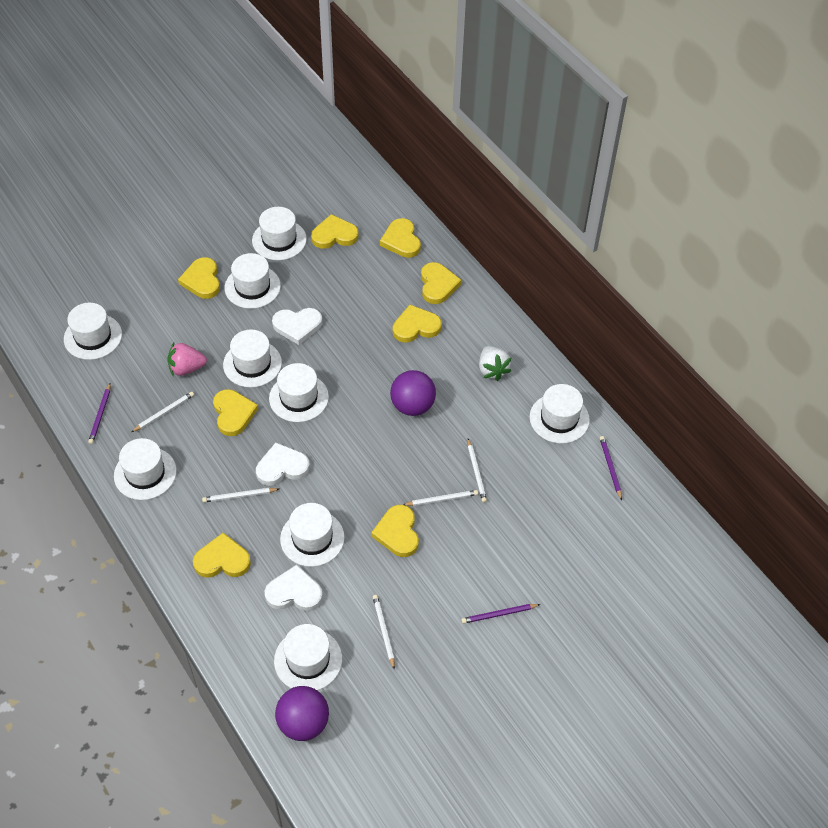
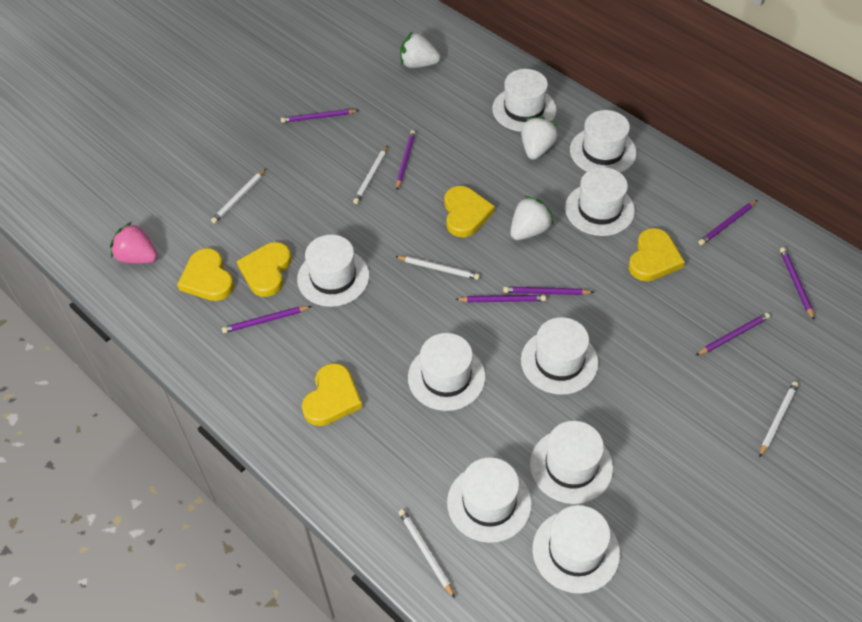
purple ball: [275,686,329,741] [390,370,436,416] = 2 -> none = 0
purple pencil: [88,383,111,444] [461,604,541,624] [600,436,622,500] = 3 -> [222,306,312,333] [281,109,359,123] [396,130,416,190] [455,295,546,302] [503,286,594,295] [695,313,770,356] [698,200,757,245] [780,247,814,320] = 8
white heart: [256,442,310,486] [265,565,323,611] [272,308,322,345] = 3 -> none = 0
white strawberry: [479,346,512,381] = 1 -> [400,32,440,68] [510,196,554,240] [521,116,558,160] = 3
yellow heart: [178,257,220,299] [193,533,251,578] [213,389,258,436] [311,214,358,249] [371,505,419,557] [380,218,421,258] [393,305,442,343] [421,262,462,304] = 8 -> [177,248,234,301] [237,242,292,297] [302,363,363,426] [444,186,495,237] [628,228,685,281] = 5

